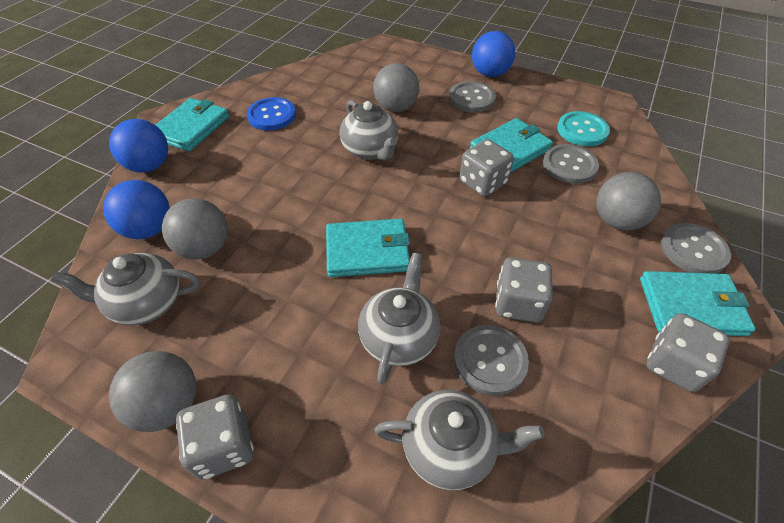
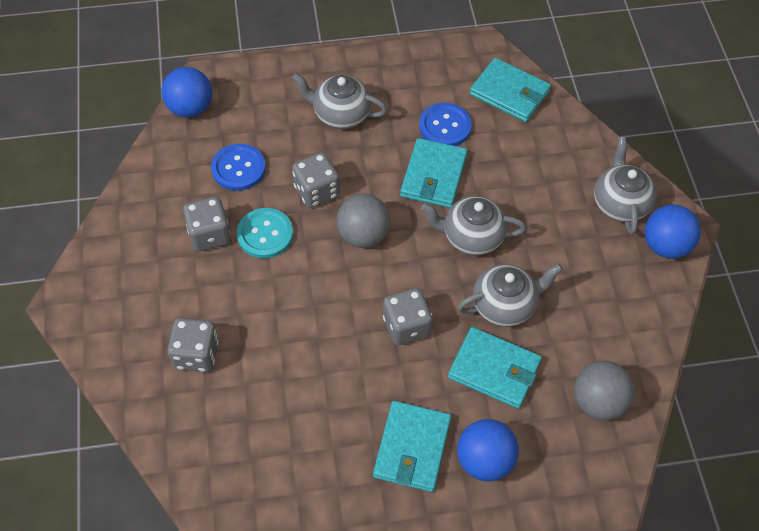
blue button: [247,97,296,130] = 1 -> [211,143,266,191] [419,103,472,146] = 2
grey ball: [109,351,196,432] [162,198,228,260] [373,63,419,112] [596,172,661,231] = 4 -> [336,194,390,248] [574,361,635,421] = 2
grey button: [449,81,496,112] [454,325,529,396] [543,144,599,184] [661,223,731,274] = 4 -> none = 0

